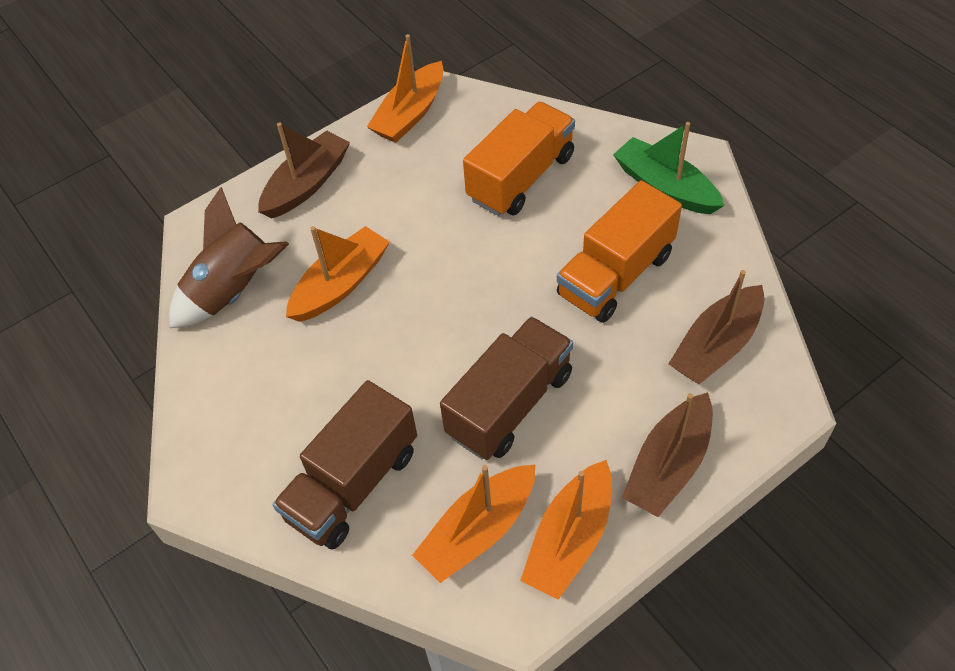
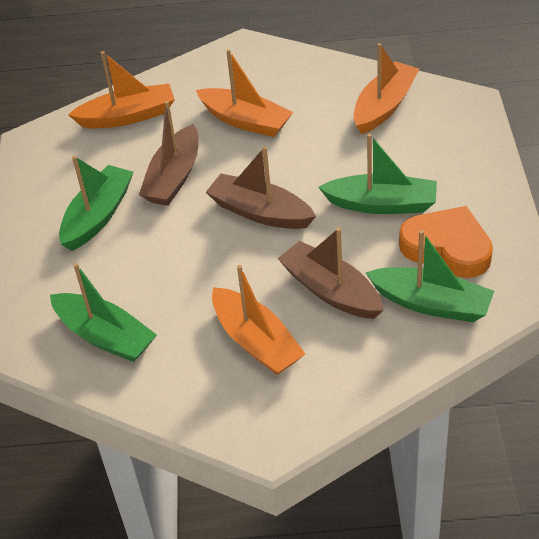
brown rocket: [169,187,289,328] = 1 -> none = 0
brown truck: [273,380,417,550] [440,317,573,460] = 2 -> none = 0
green boat: [613,122,725,214] = 1 -> [50,263,157,362] [59,156,133,251] [318,133,437,214] [366,230,494,322] = 4
orange heart: none = 0 -> [399,206,493,278] = 1
orange truck: [463,102,575,216] [557,180,682,323] = 2 -> none = 0

